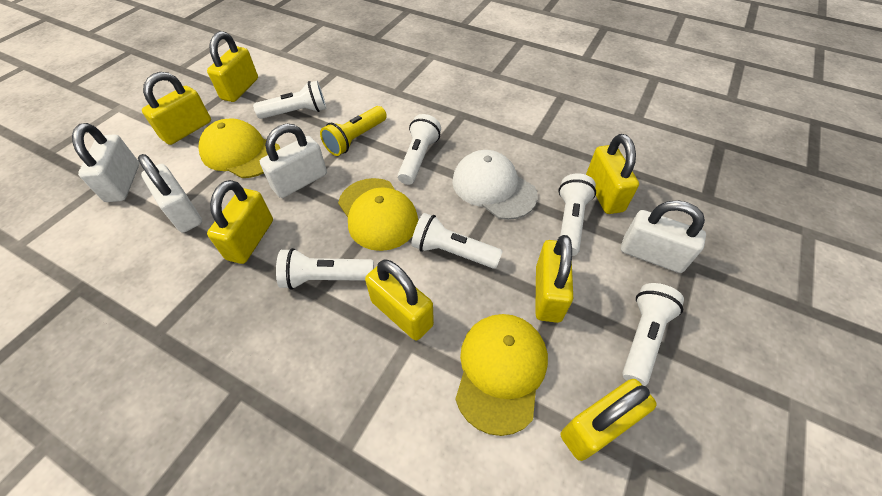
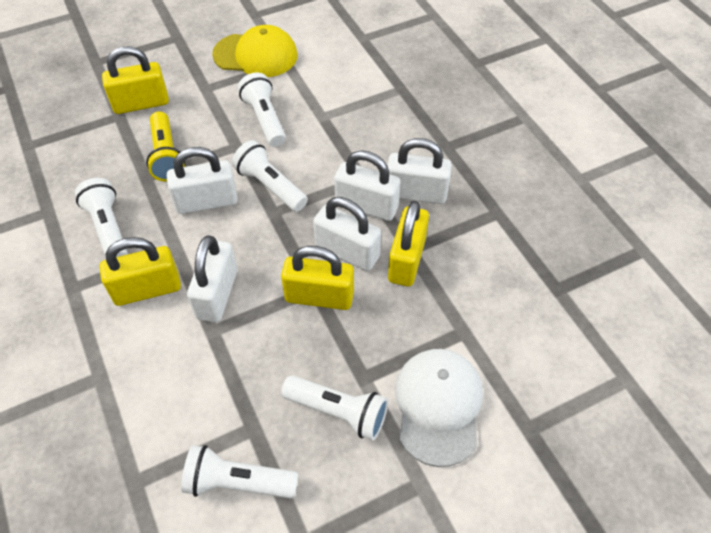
white flashlight: [253,81,326,119] [276,248,374,290] [398,114,441,185] [411,213,503,269] [558,173,596,256] [622,283,684,386] = 6 -> [75,178,128,257] [181,445,299,499] [232,140,308,212] [238,73,286,147] [281,375,388,441] = 5
white padlock: [72,123,139,202] [138,154,202,233] [260,124,327,198] [621,200,706,273] = 4 -> [167,147,238,214] [187,235,237,322] [313,197,381,271] [334,150,400,221] [387,138,452,204] = 5
yellow cap: [199,118,280,178] [338,178,418,251] [455,314,548,436] = 3 -> [212,25,298,77] = 1
yellow padlock: [142,72,211,145] [207,31,258,102] [207,180,273,264] [365,260,434,341] [535,235,573,323] [561,379,657,461] [586,134,639,214] = 7 -> [100,237,181,306] [102,46,169,114] [281,246,354,310] [388,201,429,287] = 4

